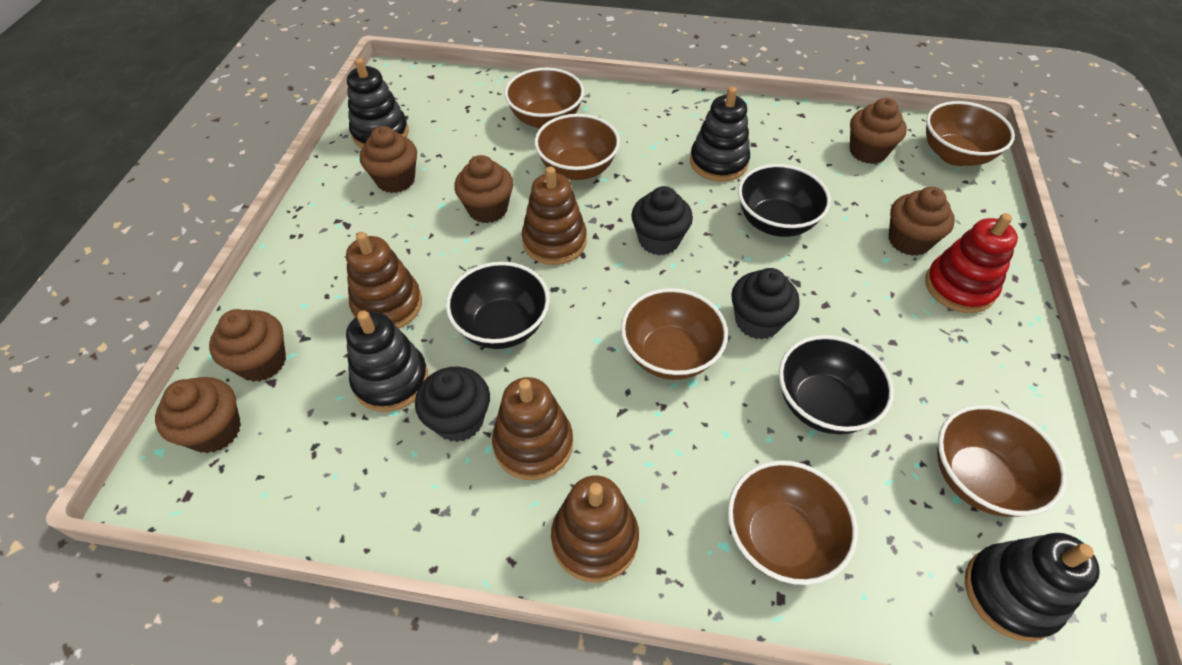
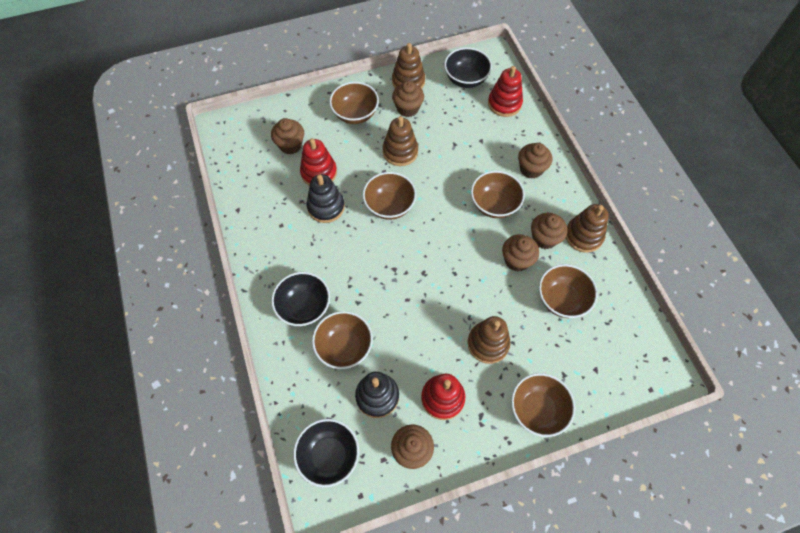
black cupcake: [415,367,490,442] [631,186,693,255] [731,268,800,339] = 3 -> none = 0
black stacking toy: [346,310,428,412] [347,58,409,148] [690,87,750,182] [965,533,1100,642] = 4 -> [307,174,345,223] [355,372,399,418] = 2
red stacking toy: [925,213,1018,313] = 1 -> [300,138,337,186] [421,374,465,420] [488,66,523,117] = 3

